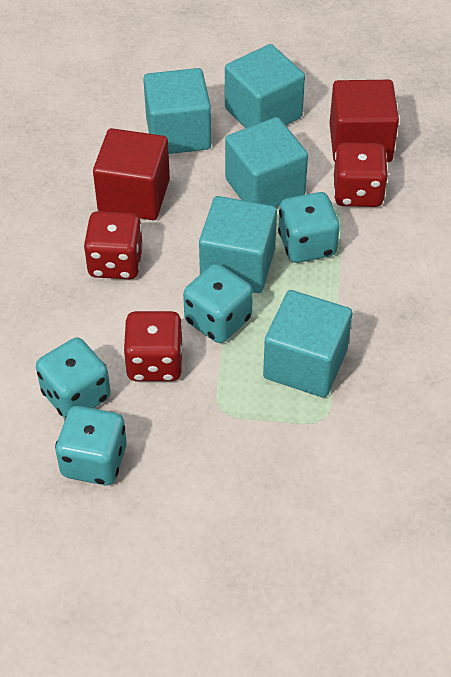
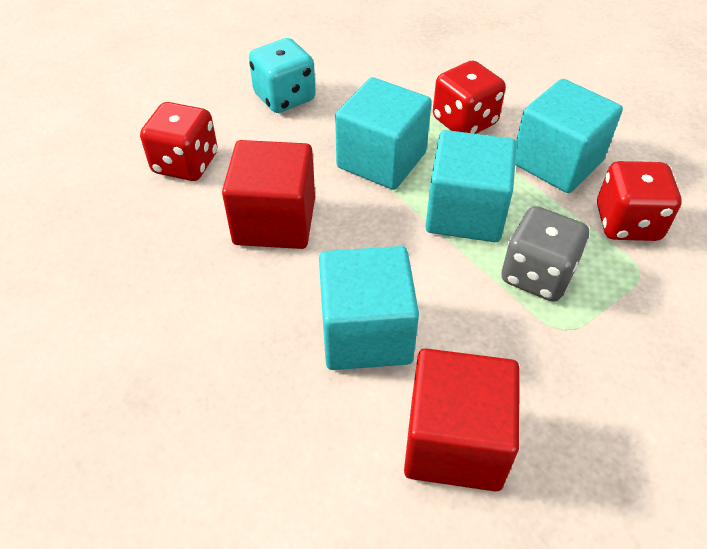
grey dice: none = 0 -> [501,206,589,302] = 1
turquoise cube: [143,68,211,154] [199,196,277,293] [225,44,305,128] [225,117,308,207] [263,290,352,398] = 5 -> [319,246,419,370] [335,77,432,190] [425,130,517,242] [515,79,623,193] = 4
turquoise dice: [36,337,111,419] [55,406,127,485] [183,263,253,343] [278,192,340,263] = 4 -> [249,38,316,113] = 1

